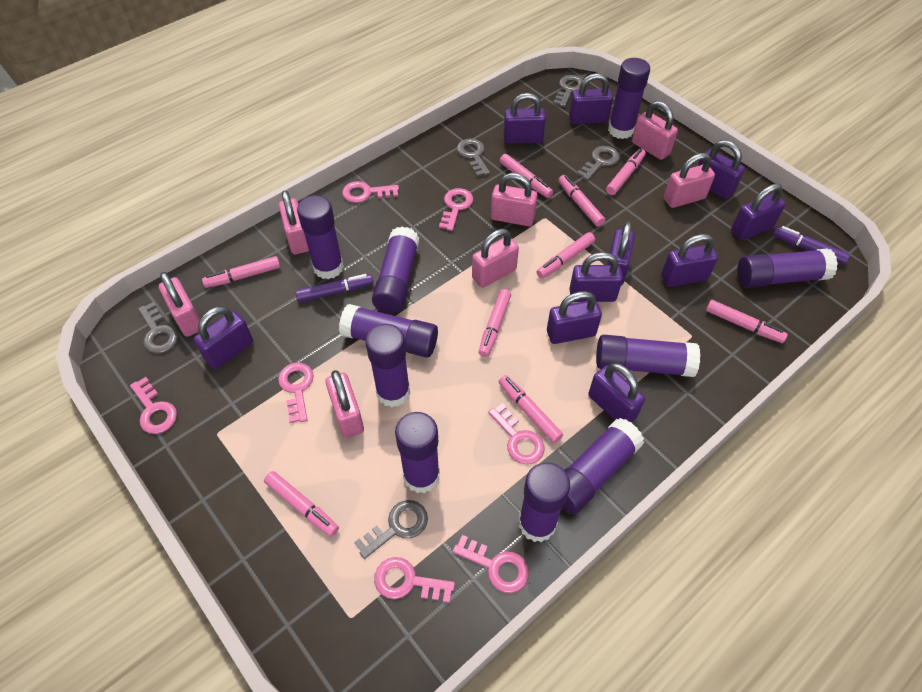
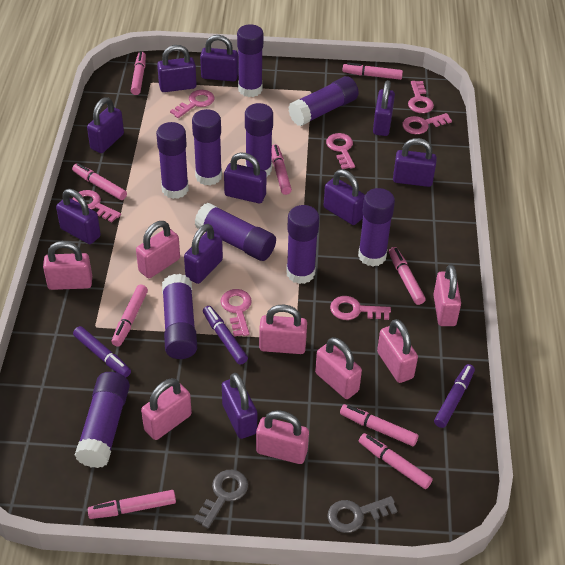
grey key: [138,302,178,353] [354,500,428,559] [457,138,490,177] [553,75,583,107] [577,146,620,181] = 5 -> [194,470,248,529] [327,496,397,533] = 2
pink padlock: [159,272,200,337] [279,190,309,254] [325,370,364,438] [472,229,519,288] [491,173,537,226] [632,101,678,160] [664,153,715,208] = 7 -> [43,241,92,290] [136,221,180,278] [141,378,192,440] [256,410,309,464] [259,305,307,354] [315,337,362,399] [377,319,418,383] [433,264,461,326] = 8
purple marker: [295,274,373,302] [772,226,850,265] = 2 -> [73,326,131,377] [203,306,248,365] [434,364,475,428] = 3

